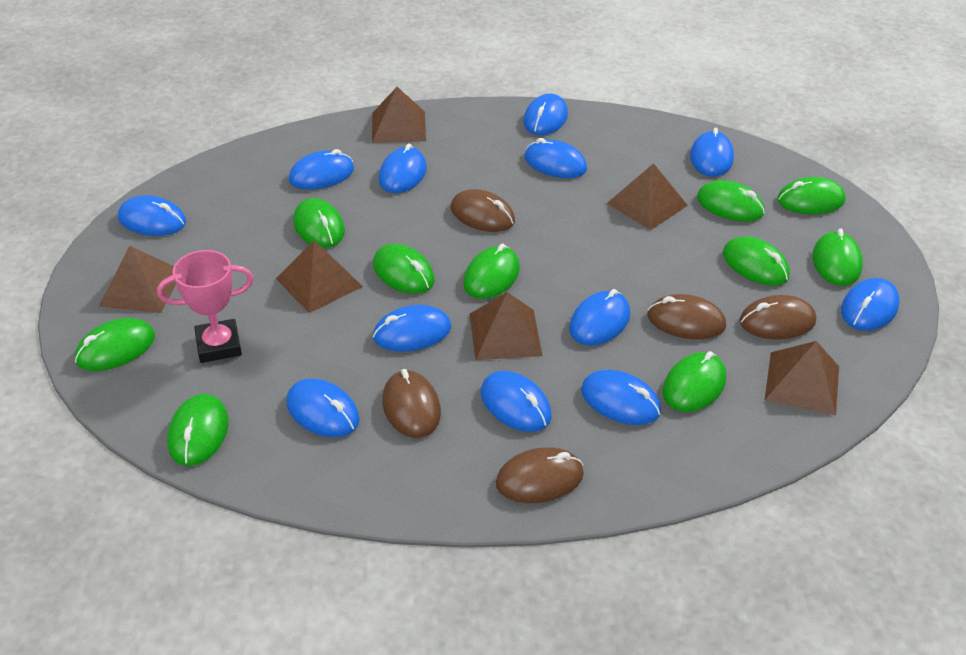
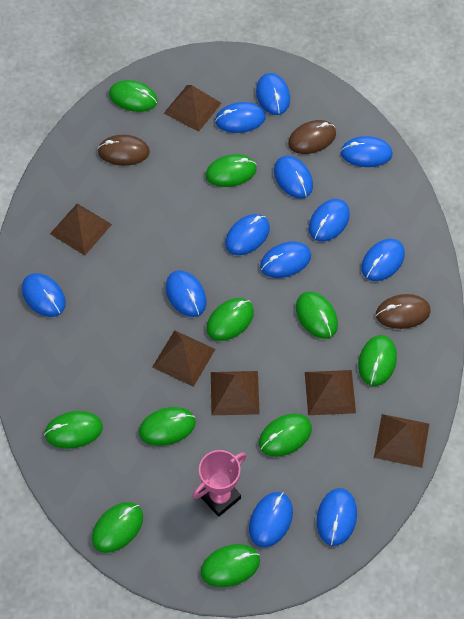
brown mouse: [382,369,441,438] [451,189,515,232] [496,447,584,503] [647,294,726,339] [739,295,816,339] = 5 -> [98,135,150,166] [288,120,336,154] [376,294,431,329] = 3

